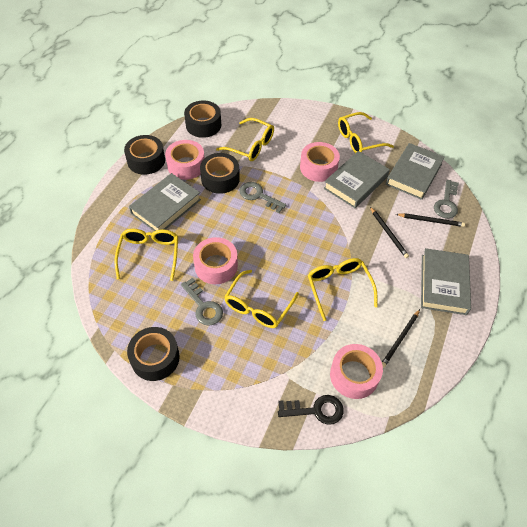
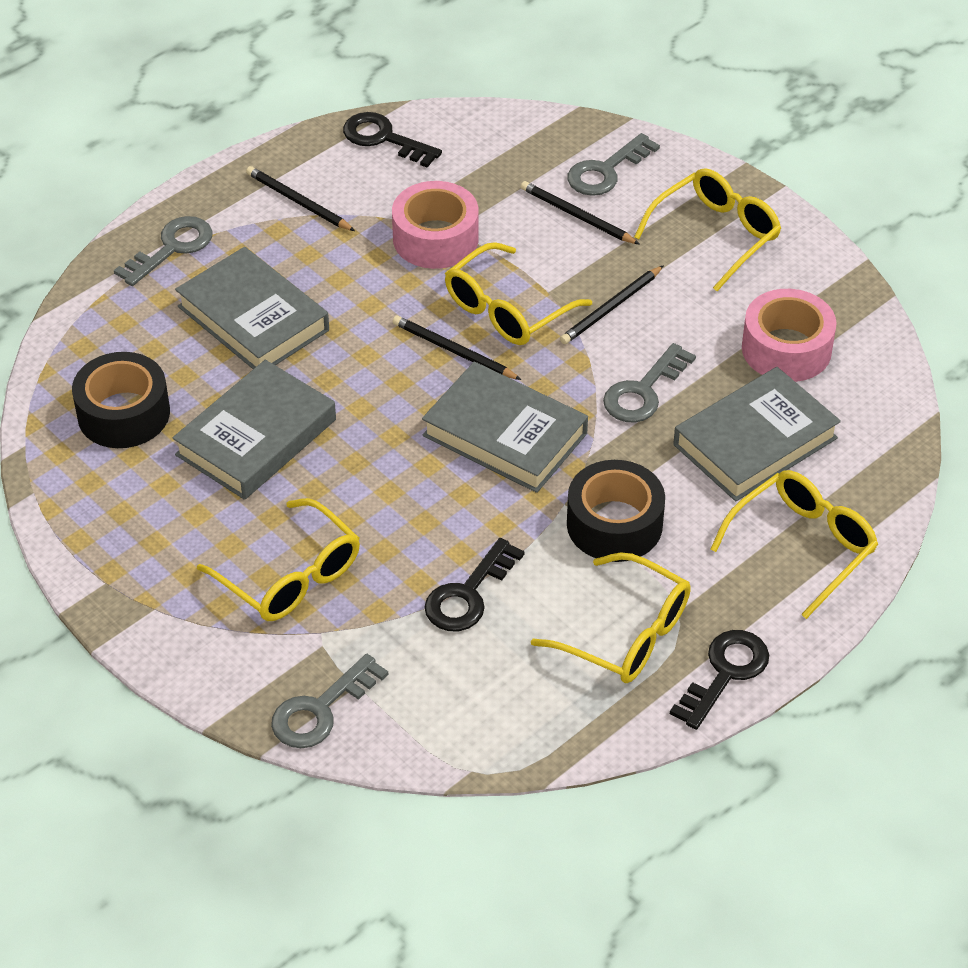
black key: [278,395,344,425] = 1 -> [343,112,442,168] [424,538,525,631] [670,630,769,730] = 3
black pencil: [370,207,409,258] [382,309,420,368] [396,213,465,227] = 3 -> [246,166,355,231] [393,316,521,380] [521,181,640,245] [560,265,664,344] = 4
black tape: [124,135,165,175] [127,327,180,381] [184,100,221,138] [200,153,240,194] = 4 -> [72,352,170,448] [567,460,665,562] = 2
grey key: [181,278,223,326] [240,182,286,213] [434,180,459,218] = 3 -> [114,216,212,286] [271,654,389,748] [567,133,660,196] [603,343,696,423] = 4
pink tape: [165,140,205,180] [193,237,238,284] [300,142,340,182] [330,344,383,399] = 4 -> [392,181,479,269] [742,289,837,382] = 2

